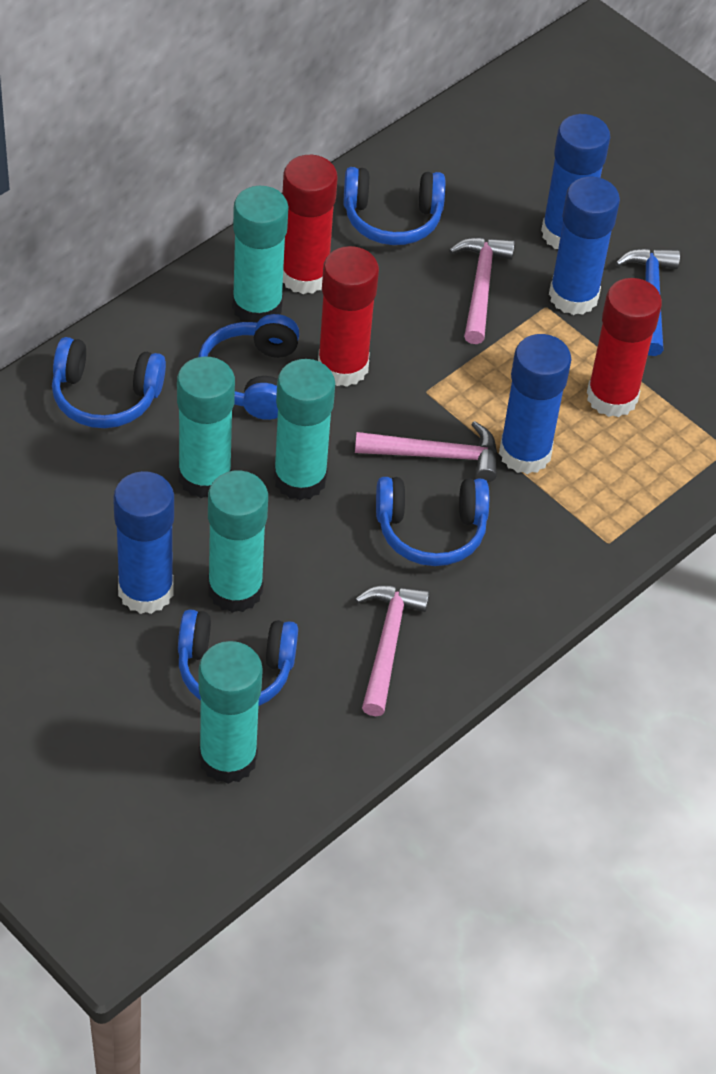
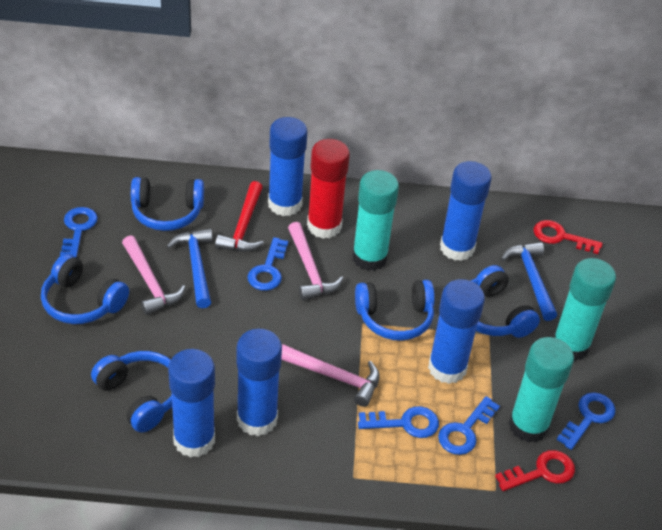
blue glue stick: [113,471,174,614] [499,334,571,474] [541,114,610,249] [549,177,620,315] = 4 -> [168,349,215,458] [236,329,282,436] [268,117,307,216] [428,279,485,384] [440,161,492,261] = 5
blue hammer: [615,248,680,356] = 1 -> [166,229,213,308] [501,242,557,321] = 2
blue key: none = 0 -> [60,207,98,258] [247,237,288,291] [358,406,439,438] [438,396,500,455] [557,392,616,450] = 5
red glue stick: [282,155,338,294] [318,246,379,387] [587,278,662,417] = 3 -> [307,139,350,239] = 1
red hammer: none = 0 -> [215,181,264,252] = 1
red key: none = 0 -> [495,450,575,491] [534,220,603,254] = 2
turquoise glue stick: [177,357,235,498] [198,641,263,784] [208,471,268,613] [232,186,289,322] [273,359,335,500] = 5 -> [352,170,399,271] [509,337,574,443] [553,258,616,361] = 3

